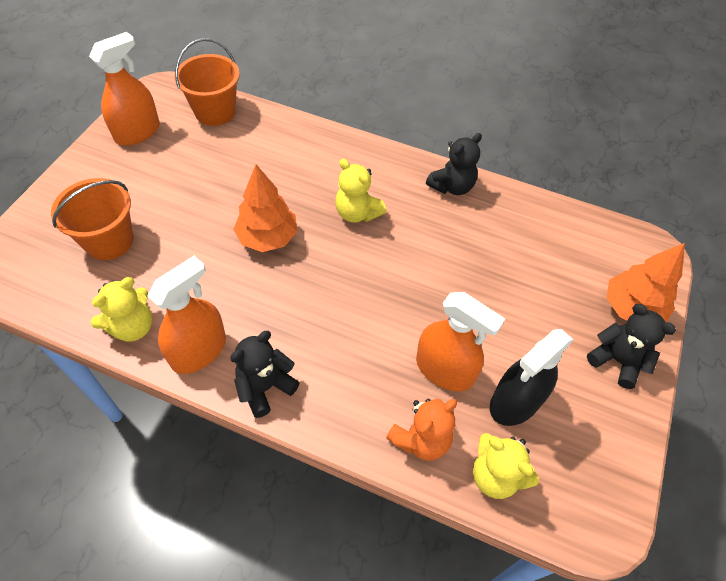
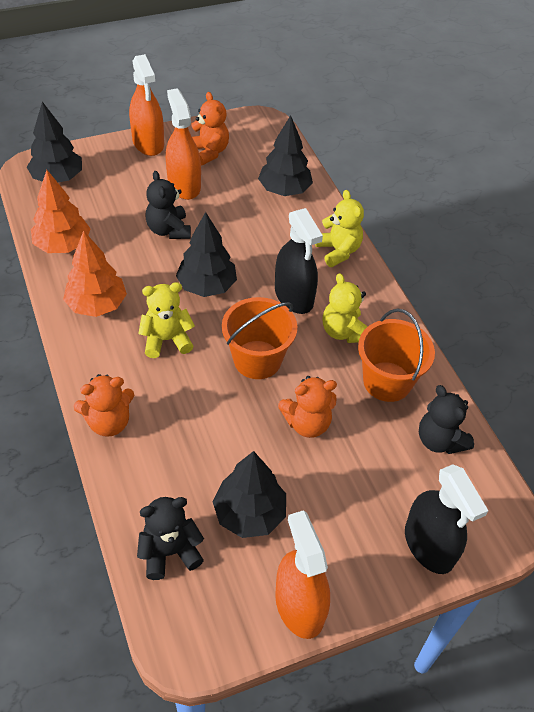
black spray bottle: [490,329,574,426] = 1 -> [275,208,323,314] [405,464,488,574] = 2
black tree: none = 0 -> [27,102,82,182] [176,212,237,297] [213,451,286,538] [258,115,313,196] = 4
orange teddy bear: [386,398,457,461] = 1 -> [73,374,134,437] [191,92,229,165] [278,376,337,438] = 3

